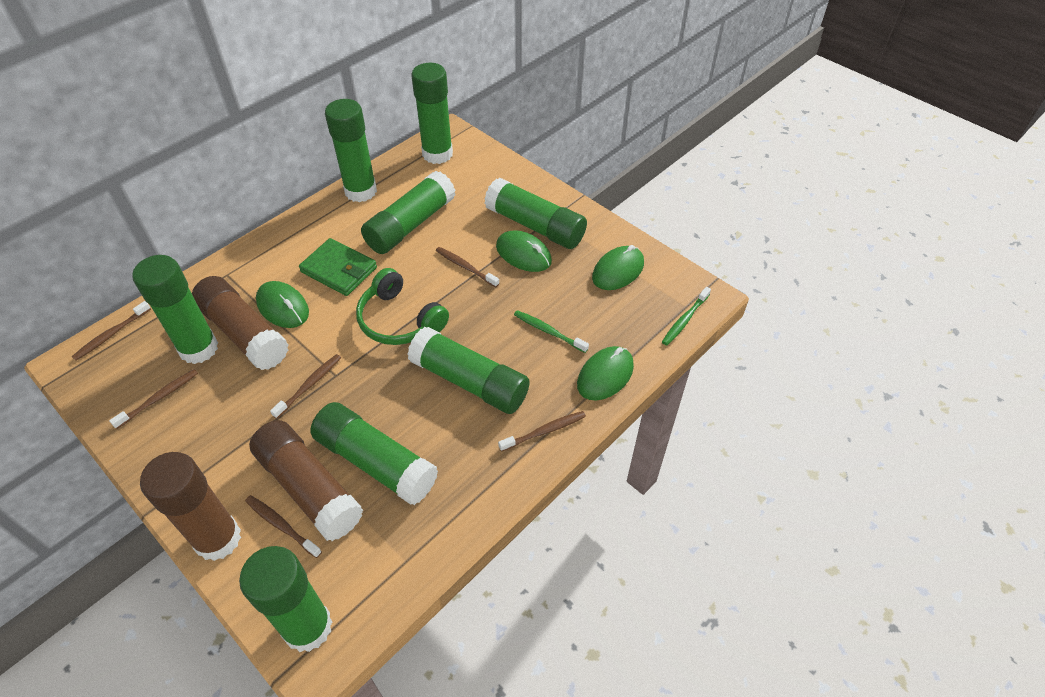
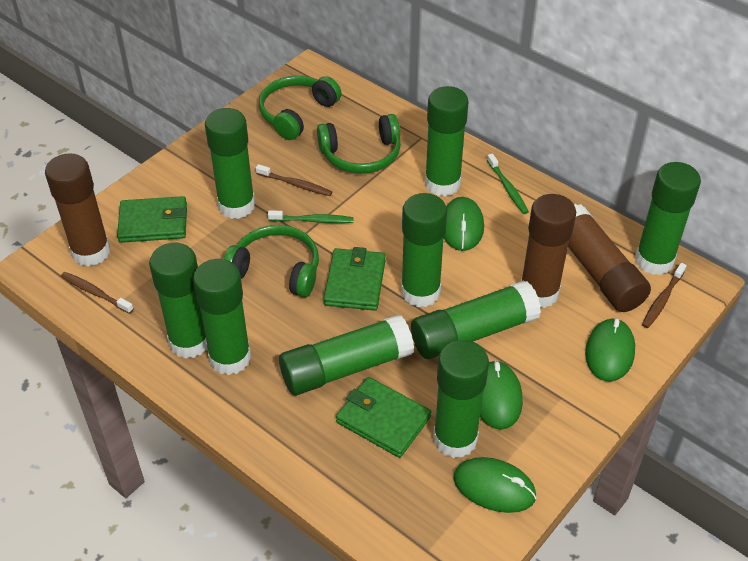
brown toothbrush: [72,301,151,361] [109,369,198,429] [245,495,322,558] [270,354,341,419] [436,247,499,287] [498,411,586,452] = 6 -> [61,272,133,314] [256,164,332,196] [642,263,687,328] = 3
green glue stick: [132,255,218,364] [239,546,332,652] [310,402,438,505] [325,99,377,202] [361,171,455,254] [407,327,530,414] [411,63,453,164] [484,178,587,249] = 8 -> [149,243,207,359] [193,259,251,375] [205,108,255,219] [279,314,414,395] [401,193,447,307] [411,280,541,359] [425,86,469,196] [433,340,489,458] [635,162,701,275] = 9
green headphones: [356,268,449,345] = 1 -> [224,225,319,297] [259,76,341,140] [317,114,401,174] = 3
green wallet: [299,238,377,296] = 1 -> [117,196,187,243] [324,247,386,311] [336,377,431,458] = 3

